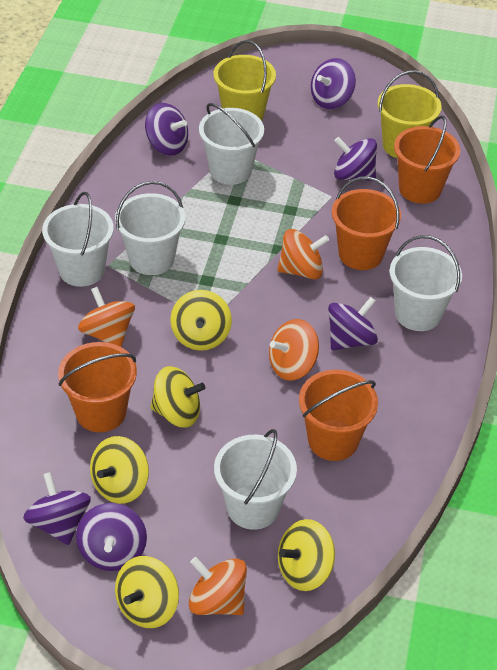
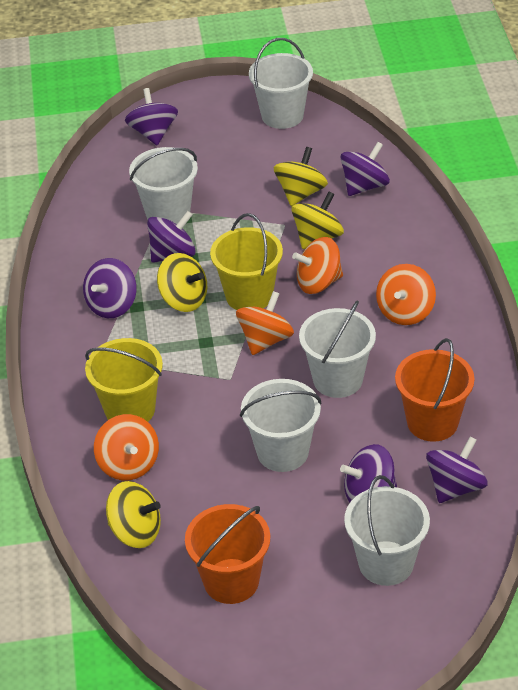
orange bucket: [58,342,137,432] [299,370,378,461] [332,176,401,270] [394,116,460,204] = 4 -> [185,504,270,604] [395,338,475,442] = 2
yellow spinning top: [90,436,149,504] [115,556,179,628] [150,366,205,428] [170,290,232,351] [278,519,335,591] = 5 -> [106,481,161,548] [157,253,207,312] [274,147,328,206] [291,192,344,249] = 4

